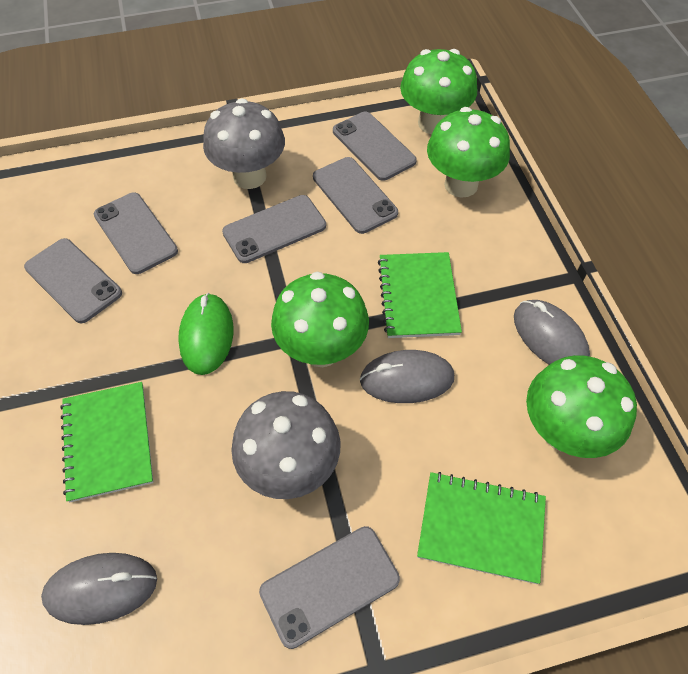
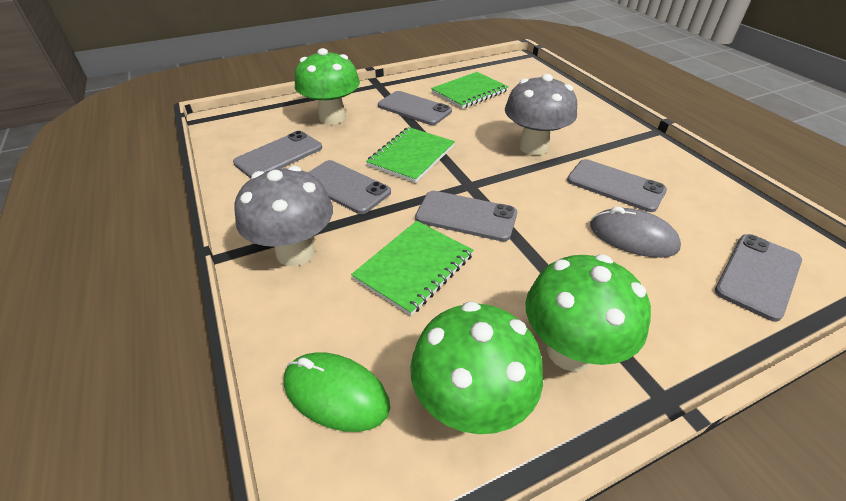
green mushroom: [271,272,369,367] [400,49,477,134] [427,107,510,198] [526,355,637,458] = 4 -> [295,48,360,124] [410,301,543,434] [525,254,651,372] = 3
grey mouse: [41,553,157,625] [360,350,454,403] [514,300,590,365] = 3 -> [590,207,681,258] = 1

